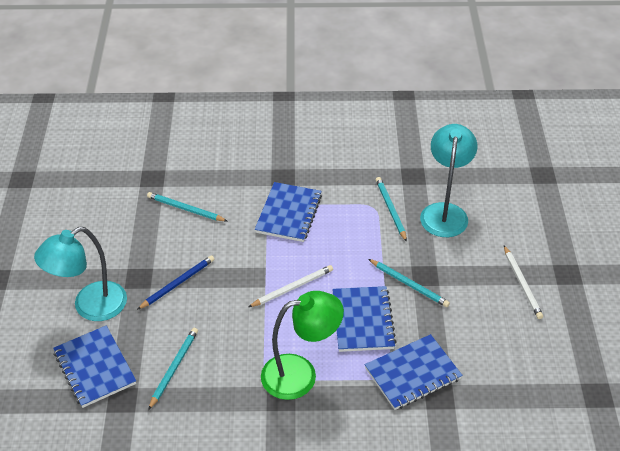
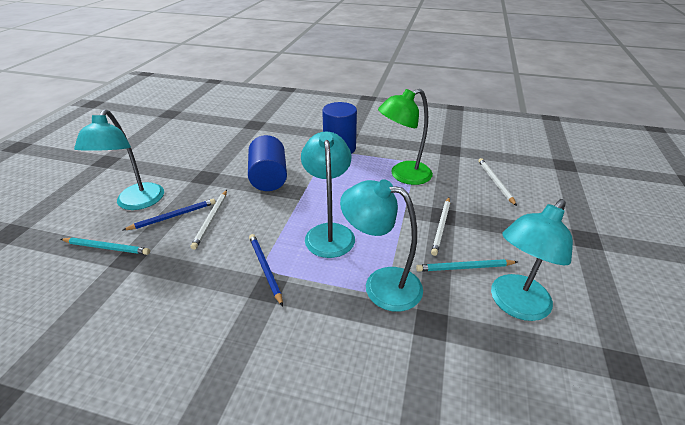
blue cylinder: none = 0 -> [248,135,287,191] [322,102,357,154] = 2
blue notebook: [53,325,136,408] [255,182,322,242] [332,286,397,352] [365,334,463,410] = 4 -> none = 0
blue pencil: [137,255,214,310] = 1 -> [123,199,216,230] [249,234,283,306] = 2
turquoise lamp: [34,227,127,321] [420,124,477,237] = 2 -> [74,109,164,210] [301,132,355,258] [340,179,423,312] [491,199,573,321] = 4
turquoise pencil: [147,192,227,221] [148,328,198,410] [368,259,450,307] [376,177,407,242] = 4 -> [61,238,150,255] [416,259,517,272] = 2
white pencil: [249,265,333,307] [504,245,543,319] = 2 -> [191,190,227,250] [431,197,450,256] [478,158,517,206] = 3

